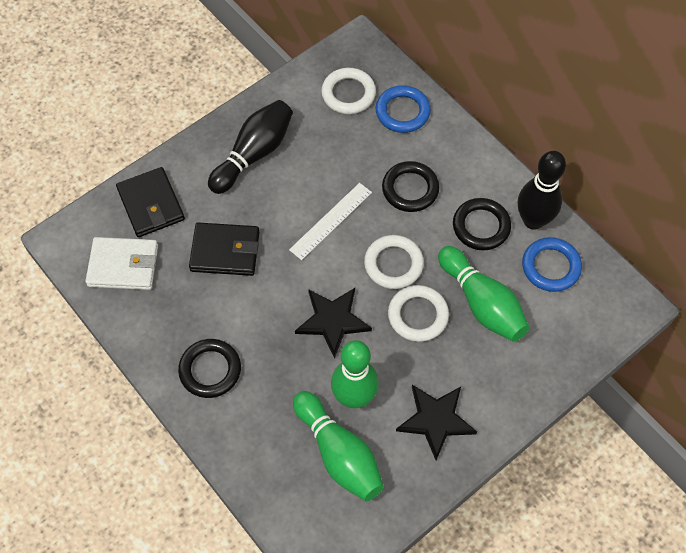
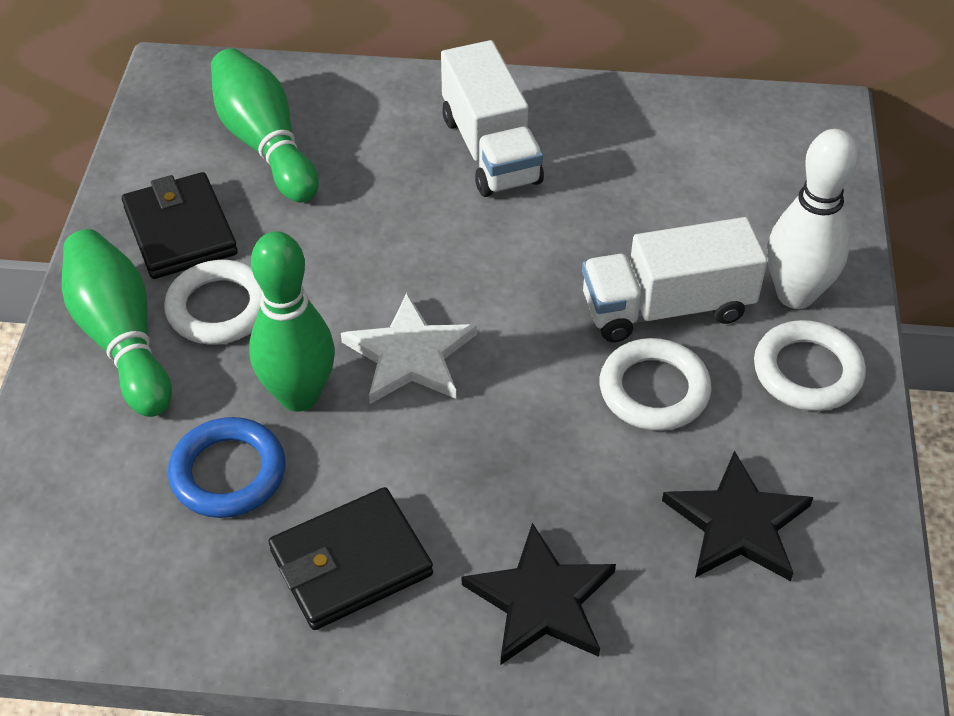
black bowling pin: [208,100,293,194] [518,151,566,230] = 2 -> none = 0
black ring: [178,339,241,398] [382,161,439,212] [453,198,511,250] = 3 -> none = 0
blue ring: [376,85,431,133] [522,237,582,292] = 2 -> [168,417,285,518] = 1
white bowling pin: none = 0 -> [767,129,858,309] = 1
white ruler: [289,183,372,260] = 1 -> none = 0
white star: none = 0 -> [341,293,477,404] = 1
white truck: none = 0 -> [441,40,544,197] [582,217,768,343] = 2
white wallet: [85,237,158,290] = 1 -> none = 0

